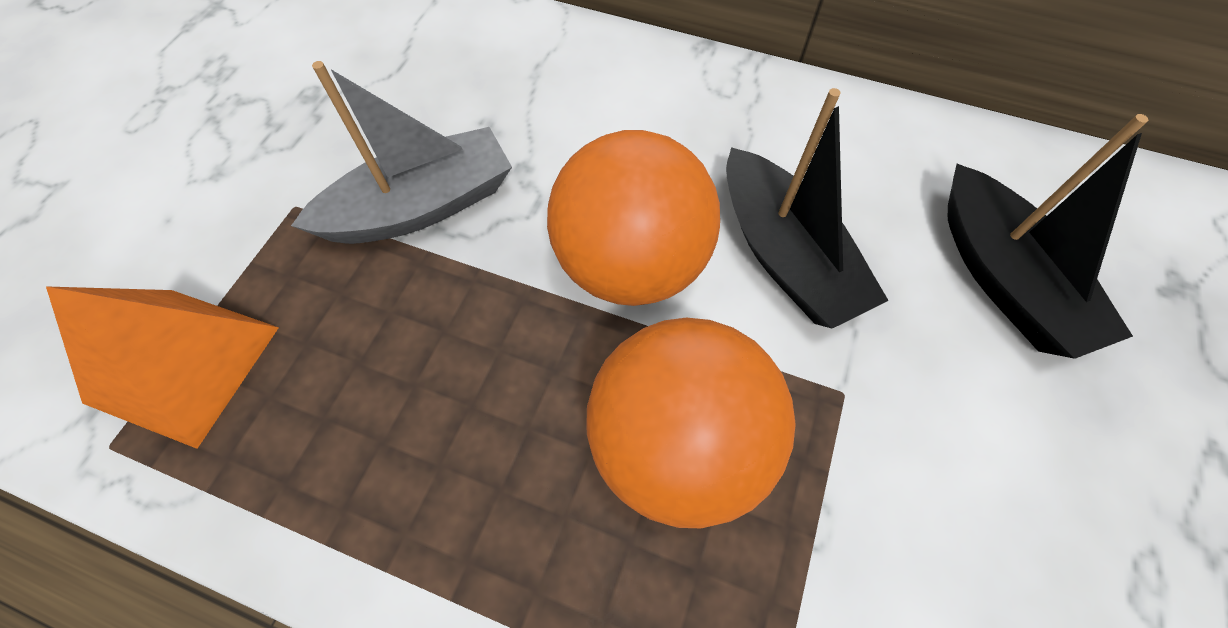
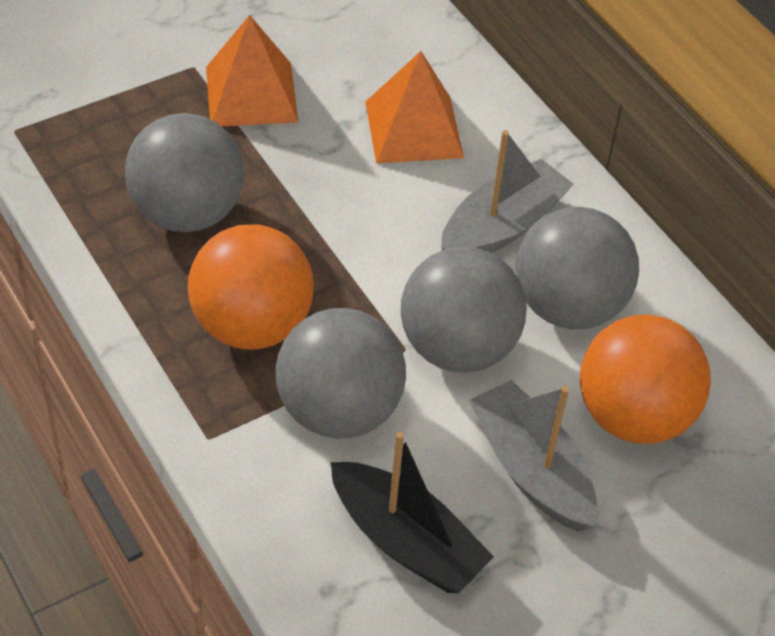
black boat: [726,88,889,329] [948,114,1148,359] = 2 -> [331,432,494,594] = 1
grey ball: none = 0 -> [125,113,244,232] [275,308,406,439] [400,247,527,373] [516,207,639,330] = 4
grey boat: [291,61,512,244] = 1 -> [441,130,574,253] [469,380,597,531] = 2
orange pyramid: [46,286,279,449] = 1 -> [206,15,298,126] [365,51,464,164] = 2

